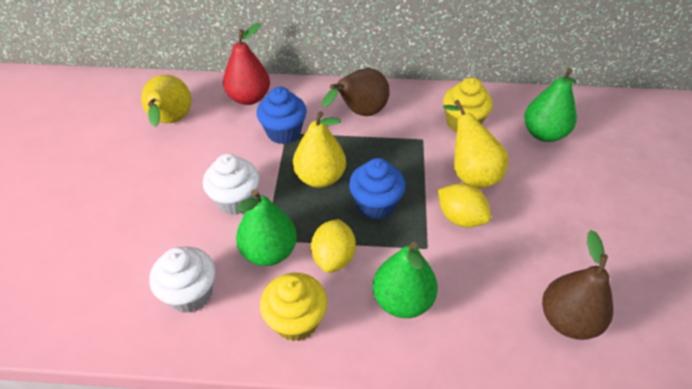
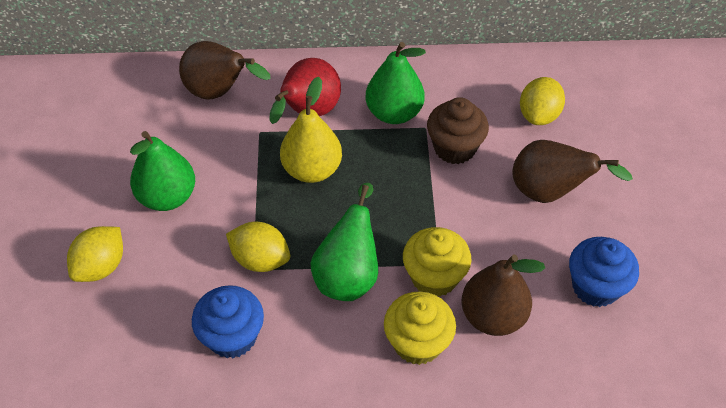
brown cupcake: none = 0 -> [427,97,489,164] = 1
brown pear: [322,68,390,116] [542,230,613,340] = 2 -> [179,41,271,100] [461,255,545,336] [512,140,633,203] = 3
white cupcake: [150,247,216,313] [203,154,259,215] = 2 -> none = 0
yellow lemon: [311,219,356,273] [438,183,491,227] = 2 -> [67,226,123,282] [226,222,290,272] [520,77,565,125] = 3
yellow pear: [141,75,191,127] [293,111,346,188] [443,100,509,189] = 3 -> [280,77,342,183] = 1

